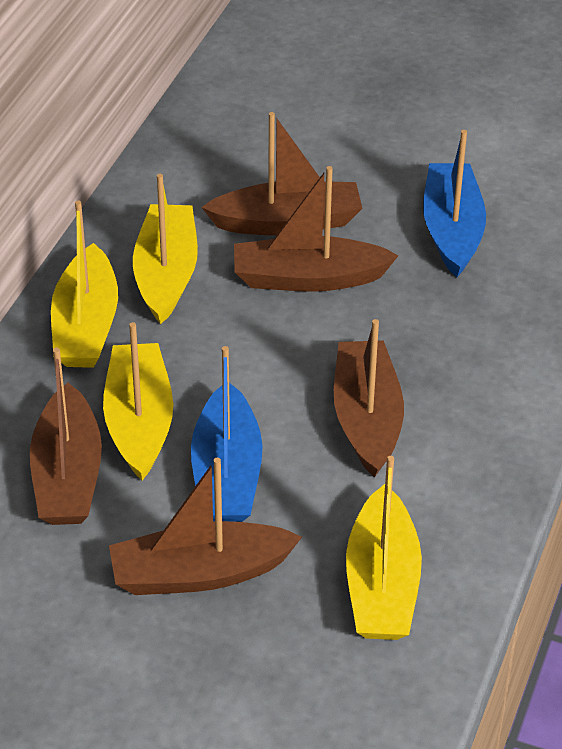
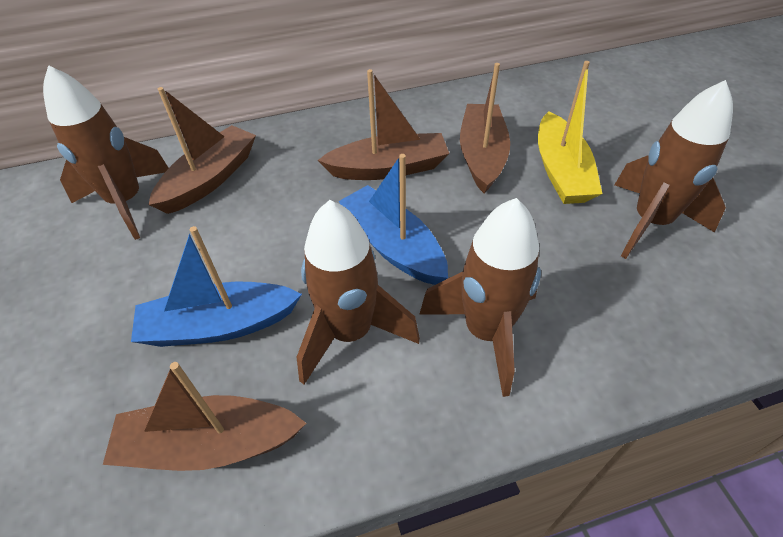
brown boat: [30,347,102,525] [109,458,302,595] [201,112,363,235] [234,166,399,291] [334,319,404,478] = 5 -> [103,362,307,471] [149,87,256,214] [318,69,449,180] [460,63,510,193] = 4
brown rocket: none = 0 -> [43,65,169,240] [297,200,420,384] [419,198,541,397] [615,80,733,259] = 4
yellow boat: [51,201,118,368] [103,322,173,481] [133,174,198,324] [346,456,422,640] = 4 -> [538,61,603,204] = 1

